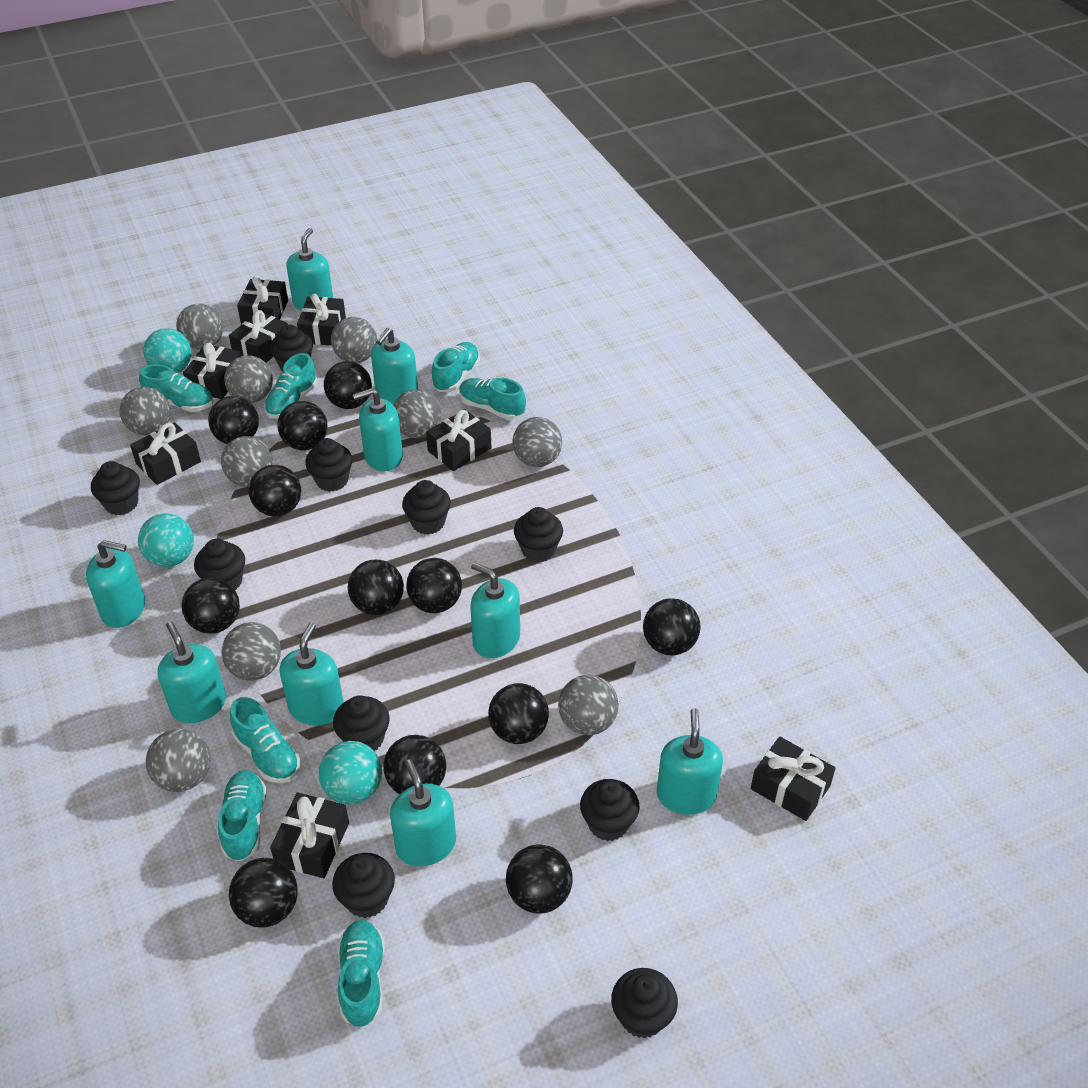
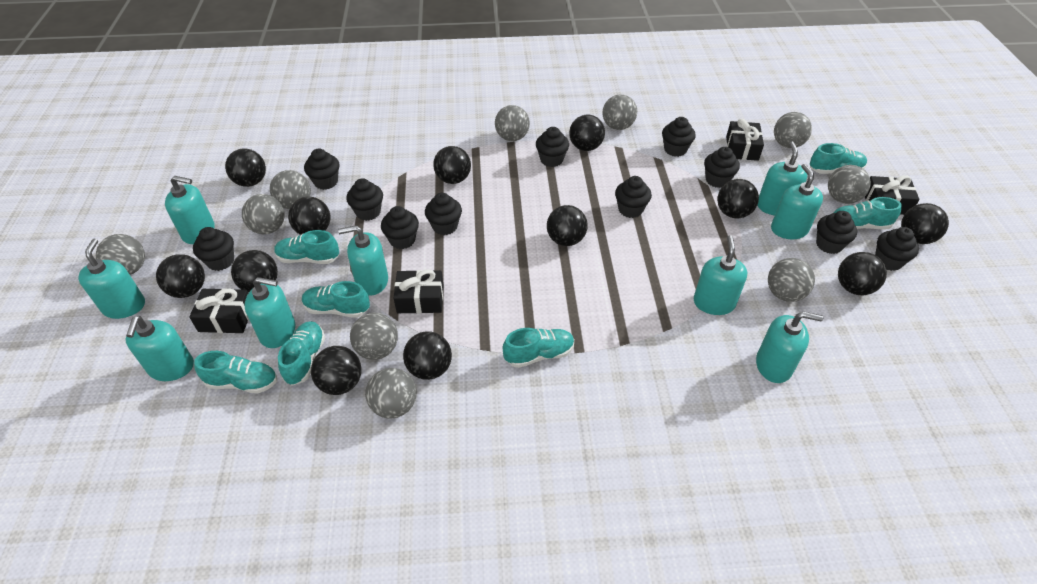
black cupcake: [91,461,140,515] [194,539,245,590] [270,325,313,371] [305,438,353,492] [332,853,395,918] [333,696,390,751] [402,480,451,535] [514,507,563,562] [580,779,640,841] [611,968,678,1038] = 10 -> [193,227,234,271] [304,149,339,190] [346,178,383,221] [381,206,419,249] [425,193,462,235] [536,127,569,167] [615,176,652,218] [662,117,696,157] [704,147,740,188] [816,211,857,254] [875,227,919,271] = 11
black gift: [130,422,201,485] [183,343,241,399] [229,310,288,363] [237,276,288,325] [270,793,349,878] [297,294,346,345] [426,409,492,471] [751,736,836,821] = 8 -> [189,288,249,333] [394,269,444,313] [726,119,764,161] [865,175,920,215] = 4
turquoise ball: [138,513,194,567] [143,328,192,373] [319,741,382,805] = 3 -> none = 0

